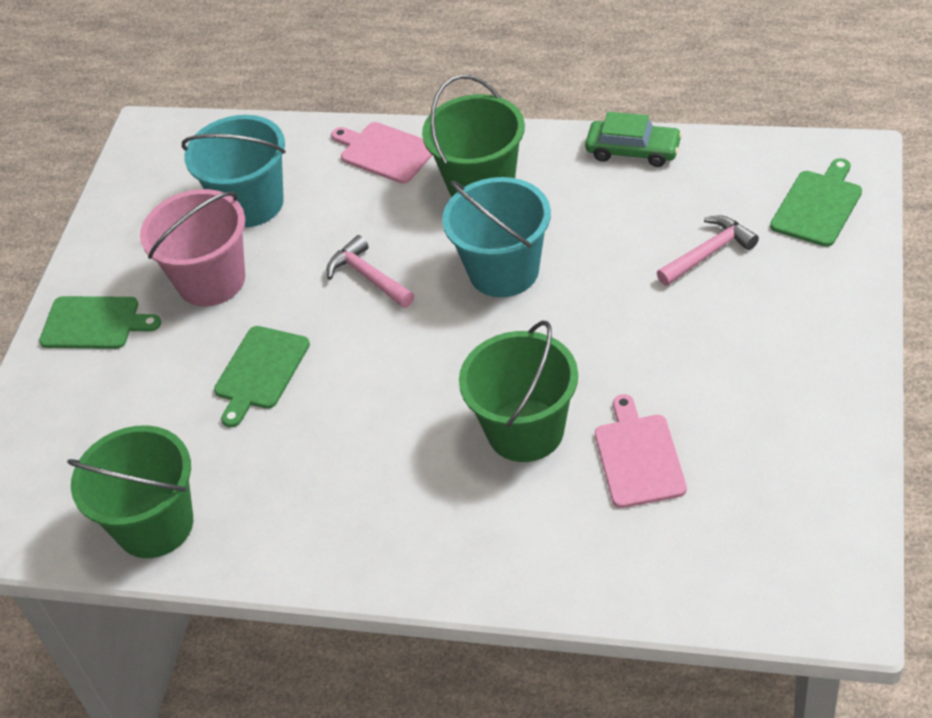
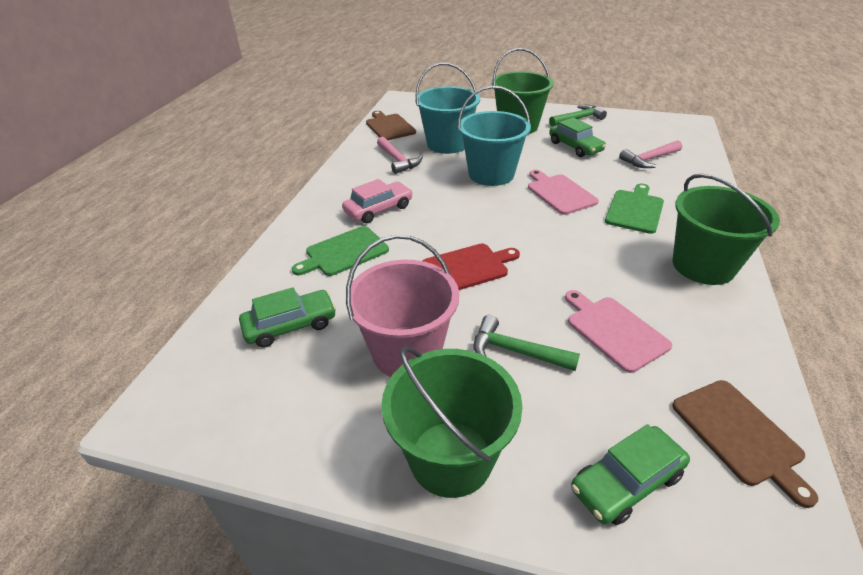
brown cutting board: none = 0 -> [366,111,416,140] [672,380,818,508] = 2
green car: [585,112,682,167] = 1 -> [239,287,336,348] [549,118,606,157] [571,424,690,525] = 3
green cutting board: [39,296,161,349] [214,326,310,428] [770,158,862,247] = 3 -> [292,226,389,276] [605,184,664,234] = 2
green hammer: none = 0 -> [473,315,580,371] [549,105,607,127] = 2
pink car: none = 0 -> [342,179,413,223] = 1
red cutting board: none = 0 -> [423,244,520,290] = 1

